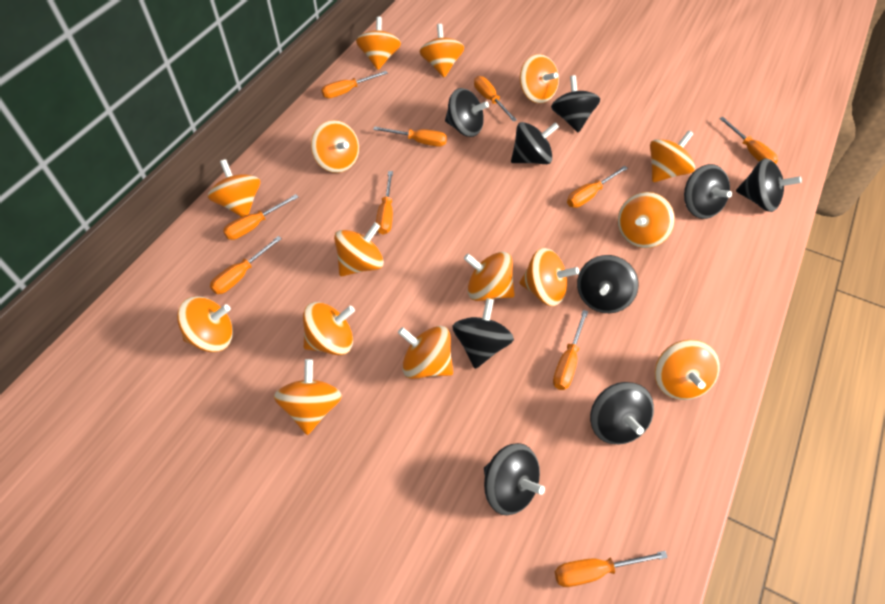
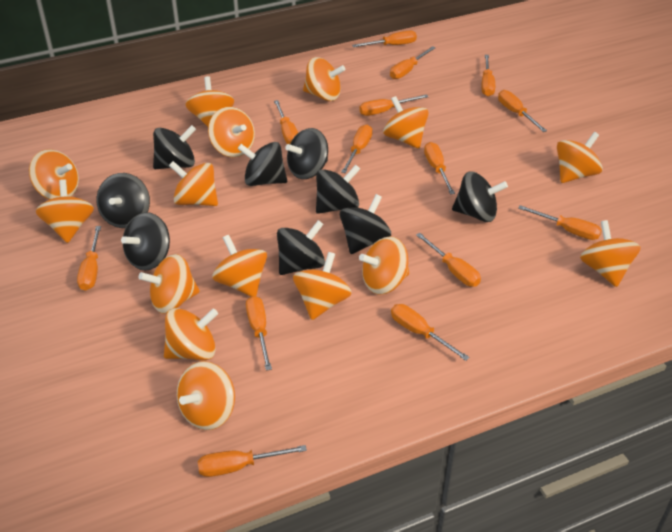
orange screwdriver: [210,236,282,294] [223,194,298,240] [321,71,388,98] [373,126,447,147] [376,171,393,235] [474,76,517,122] [553,310,588,390] [555,551,668,587] [567,166,628,208] [719,117,778,164] = 10 -> [77,226,101,291] [198,445,307,477] [246,296,272,371] [274,100,298,144] [341,125,372,173] [352,31,417,47] [359,94,429,116] [390,46,435,79] [391,304,469,361] [416,233,481,287] [424,142,455,194] [481,55,495,96] [498,90,547,132] [518,205,602,240] = 14

